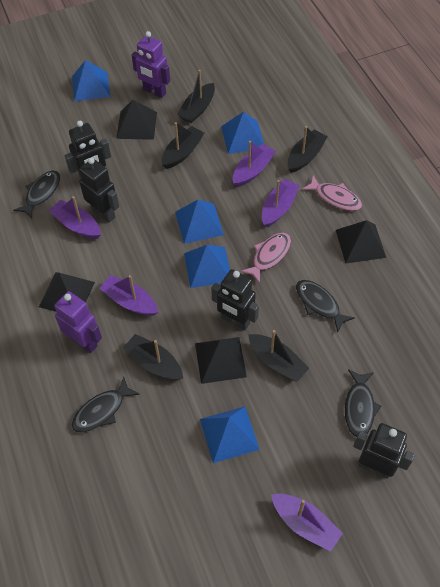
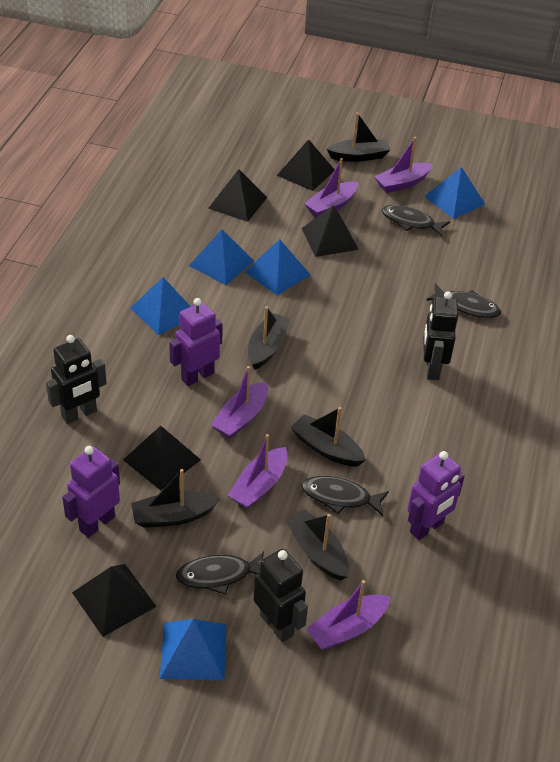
black pyramid: [39,272,95,312] [116,100,157,140] [195,337,247,384] [336,220,386,264] = 4 -> [72,564,157,637] [123,426,201,491] [208,169,267,222] [277,139,335,191] [302,205,359,257] = 5
black robot: [65,121,111,180] [79,158,119,223] [211,269,259,331] [353,423,415,479] = 4 -> [46,335,107,424] [253,549,308,642] [423,291,458,380] = 3
pink fish: [240,233,291,284] [302,176,362,211] = 2 -> none = 0
purple robot: [54,291,102,353] [132,31,170,98] = 2 -> [62,446,120,538] [169,298,223,386] [407,451,465,540] = 3

